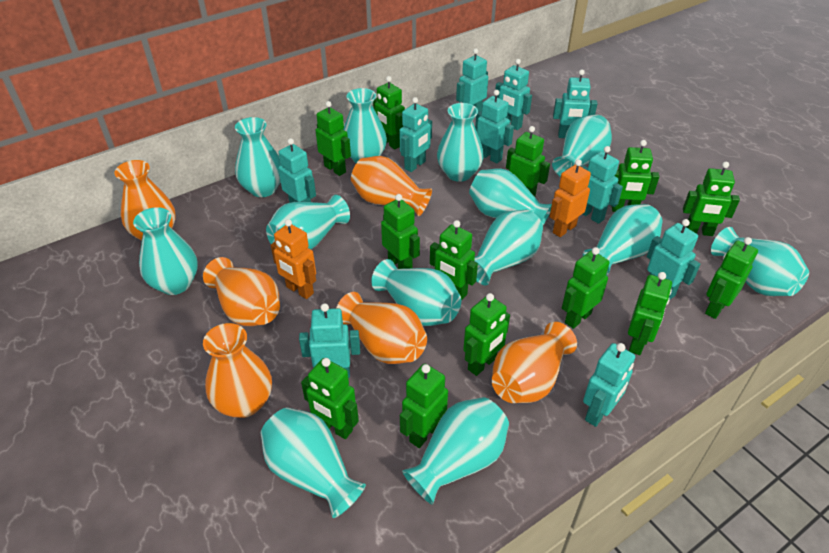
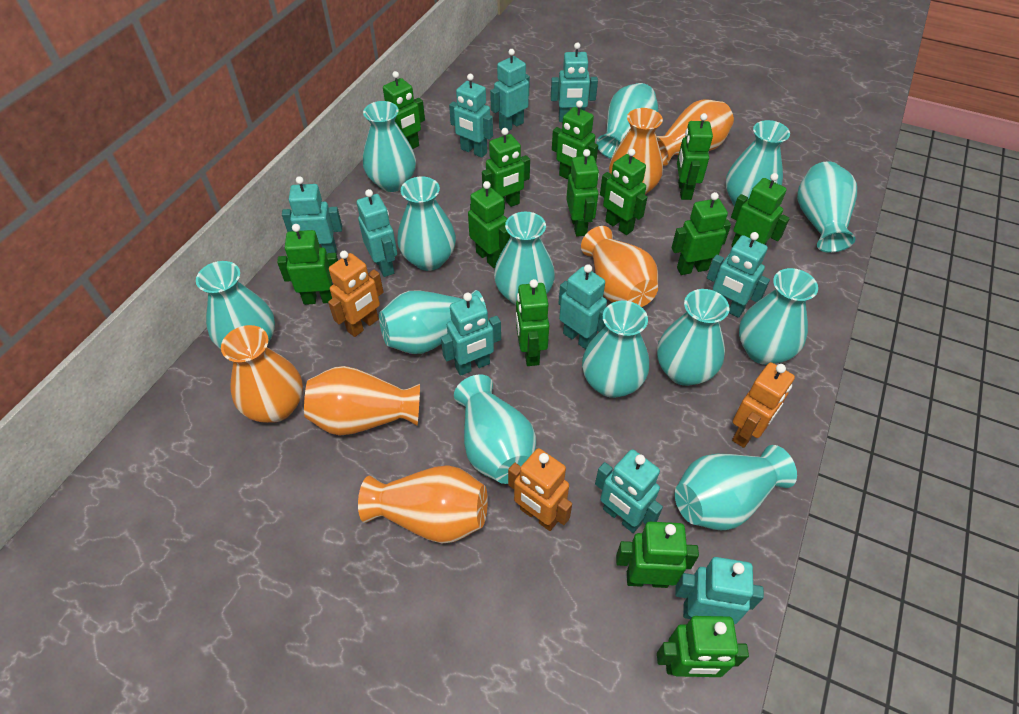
orange robot: [271,219,316,299] [550,159,591,237] = 2 -> [328,251,384,337] [508,448,572,531] [732,362,795,448] = 3

